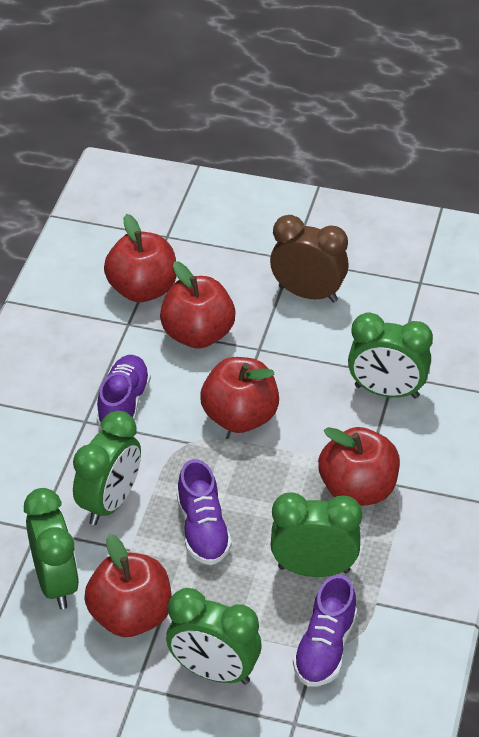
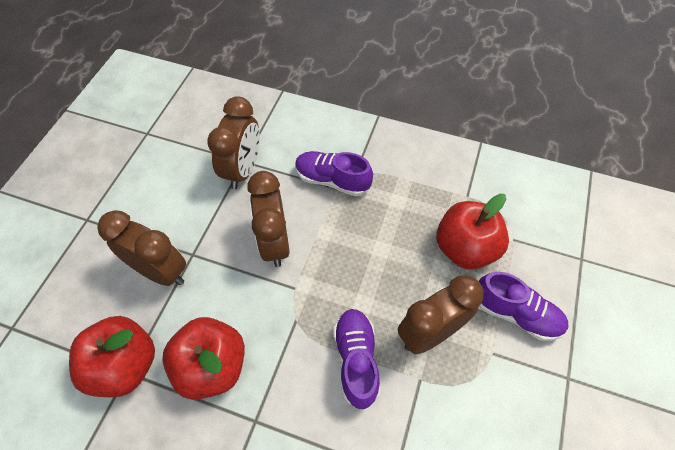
brown clock: [270,215,349,302] = 1 -> [97,210,186,286] [207,96,260,189] [247,171,290,267] [398,275,484,354] = 4
green clock: [24,488,79,609] [73,411,141,525] [166,588,262,685] [271,493,362,577] [348,312,433,399] = 5 -> none = 0
red apple: [84,534,172,637] [104,214,177,302] [160,261,236,349] [201,357,279,433] [318,427,400,506] = 5 -> [69,316,155,397] [162,317,245,400] [436,194,509,269] = 3

